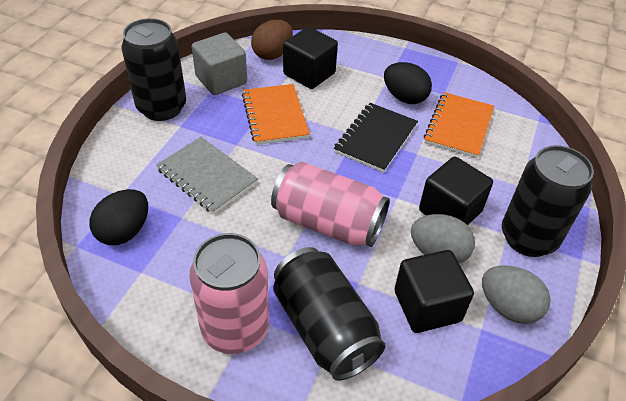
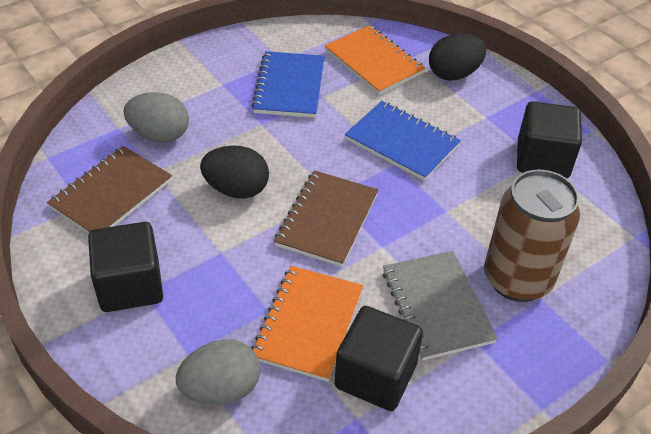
black can: [122,18,186,121] [273,247,385,381] [502,145,594,257] = 3 -> none = 0
black notebook: [334,103,418,173] = 1 -> none = 0
blue notebook: none = 0 -> [251,51,325,118] [345,101,461,181] = 2
brown can: none = 0 -> [484,170,580,302] = 1
brown egg: [251,20,293,60] = 1 -> none = 0
brown notebook: none = 0 -> [47,146,172,234] [274,170,379,267] = 2
grey cube: [192,32,247,95] = 1 -> none = 0
pink can: [189,233,269,354] [271,162,390,247] = 2 -> none = 0

